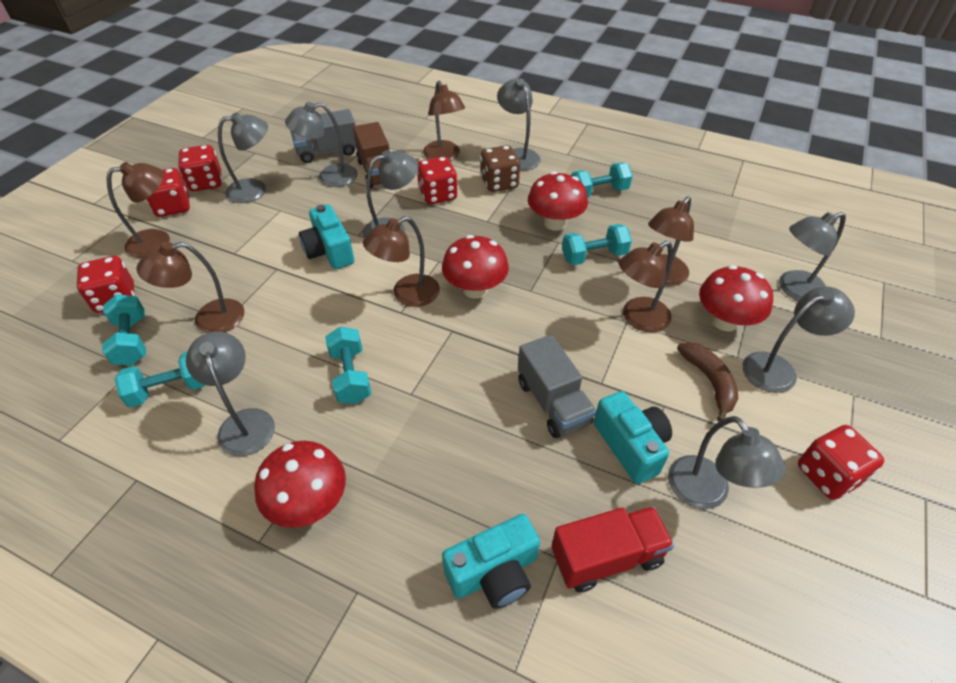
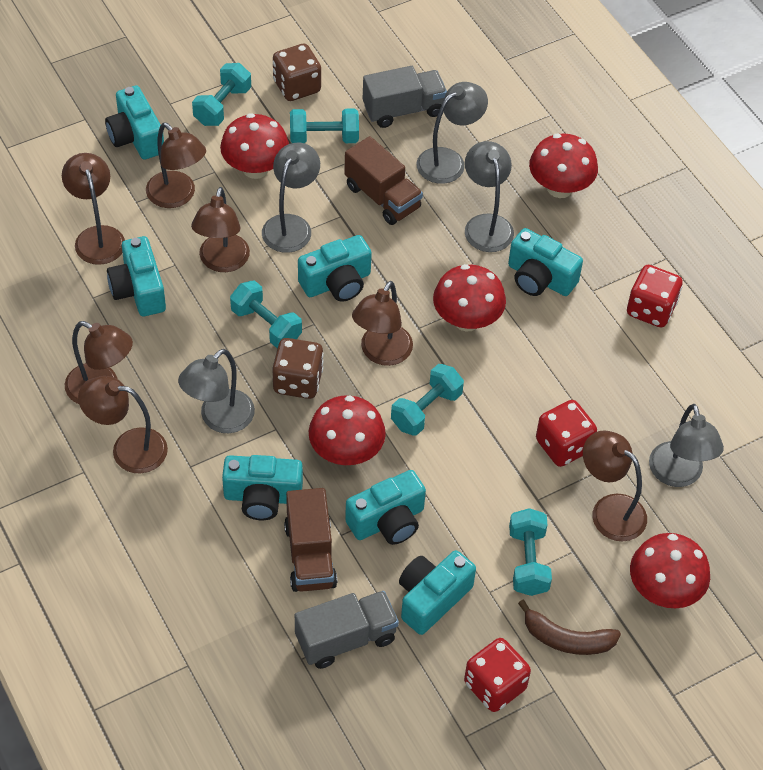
brown dice: [480,145,520,192] = 1 -> [272,338,324,399] [273,44,321,101] = 2
brown lamp: [106,162,170,258] [136,242,244,333] [363,216,440,307] [423,81,465,160] [618,241,673,332] [648,196,694,286] = 6 -> [62,153,125,265] [65,321,133,404] [78,376,168,474] [146,123,206,208] [191,187,250,272] [352,281,413,366] [583,430,647,541] = 7
brown truck: [353,122,389,188] = 1 -> [284,488,337,592] [344,136,423,225] = 2
grey lamp: [186,332,275,456] [218,112,268,203] [285,102,357,187] [363,150,418,238] [497,78,541,170] [668,416,786,509] [743,286,855,393] [779,212,846,301] = 8 -> [178,349,255,433] [262,143,320,253] [416,82,488,184] [465,141,514,252] [649,404,724,487] = 5
red dice: [77,256,135,313] [147,168,190,217] [178,145,222,191] [417,156,458,204] [798,425,884,500] = 5 -> [464,638,531,712] [536,400,597,467] [627,265,683,327] = 3
red mushroom: [254,441,346,528] [442,235,509,299] [528,171,588,231] [699,265,773,332] = 4 -> [220,113,289,179] [309,395,386,465] [433,264,506,332] [529,133,598,198] [630,533,710,608] = 5
red truck: [551,506,674,592] = 1 -> none = 0
turquoise camera: [299,204,354,269] [442,514,540,609] [594,391,672,484] = 3 -> [105,85,164,160] [107,236,166,316] [222,455,303,520] [298,235,372,302] [345,470,426,545] [399,550,476,635] [508,228,583,296] = 7

